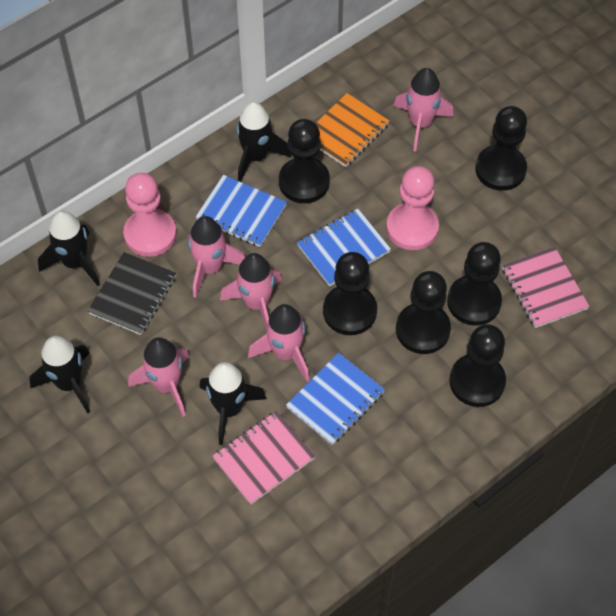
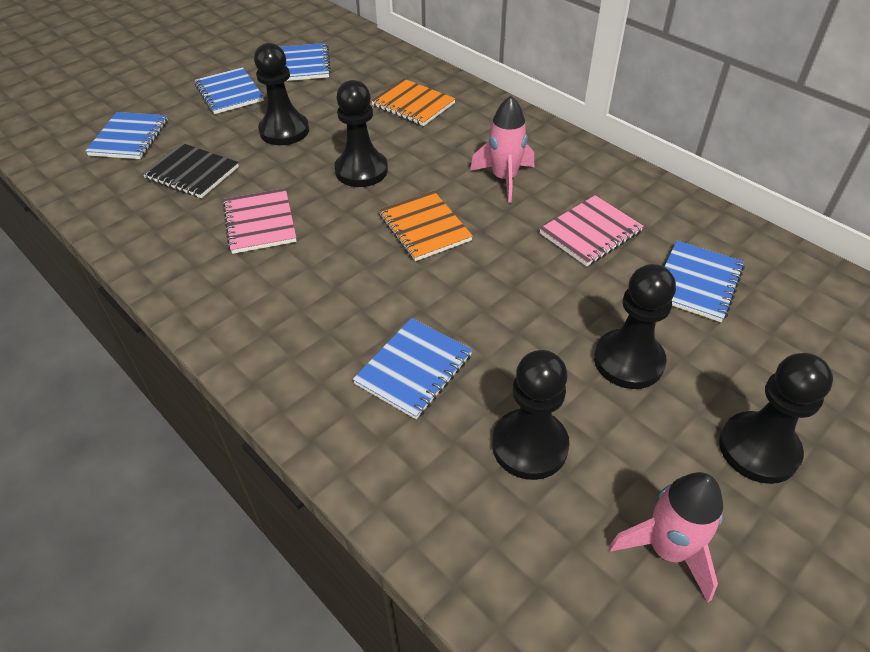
black pawn: [279,119,330,203] [323,252,377,335] [396,271,451,354] [447,242,502,326] [449,324,506,407] [475,106,527,191] = 6 -> [254,43,309,145] [334,80,388,187] [492,350,570,480] [594,264,676,389] [719,353,833,484] = 5
black rocket: [30,336,90,413] [38,211,100,286] [200,362,267,445] [236,102,292,182] = 4 -> none = 0
blue notebook: [196,175,287,247] [286,353,385,445] [297,209,391,286] = 3 -> [85,112,168,159] [195,67,264,114] [280,43,331,81] [353,318,472,419] [664,241,745,322] = 5
orange notebook: [315,93,390,167] = 1 -> [371,78,456,126] [379,191,473,261] = 2
pink pawn: [123,173,177,257] [386,166,439,250] = 2 -> none = 0
pink rocket: [128,337,189,417] [188,216,245,298] [220,253,282,329] [248,304,309,382] [393,68,453,151] = 5 -> [470,96,534,203] [609,472,723,602] = 2

